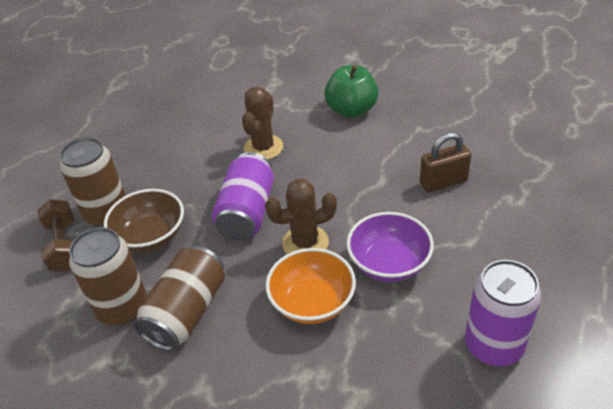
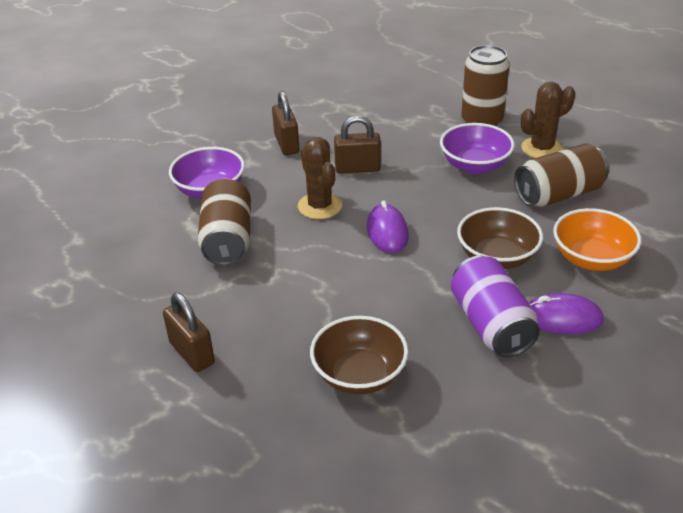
brown bowl: [104,189,184,252] = 1 -> [310,316,408,395] [457,207,543,269] = 2
brown dumbbell: [37,199,74,272] = 1 -> none = 0
brown padlock: [420,132,471,192] = 1 -> [163,292,215,372] [272,91,299,155] [334,116,381,174] = 3
green apple: [324,65,379,118] = 1 -> none = 0
purple bowl: [347,212,434,282] = 1 -> [169,147,245,199] [440,123,514,174] = 2
purple can: [212,152,274,240] [465,260,541,366] = 2 -> [451,256,540,357] = 1
purple mouse: none = 0 -> [367,200,409,253] [529,293,604,334] = 2

